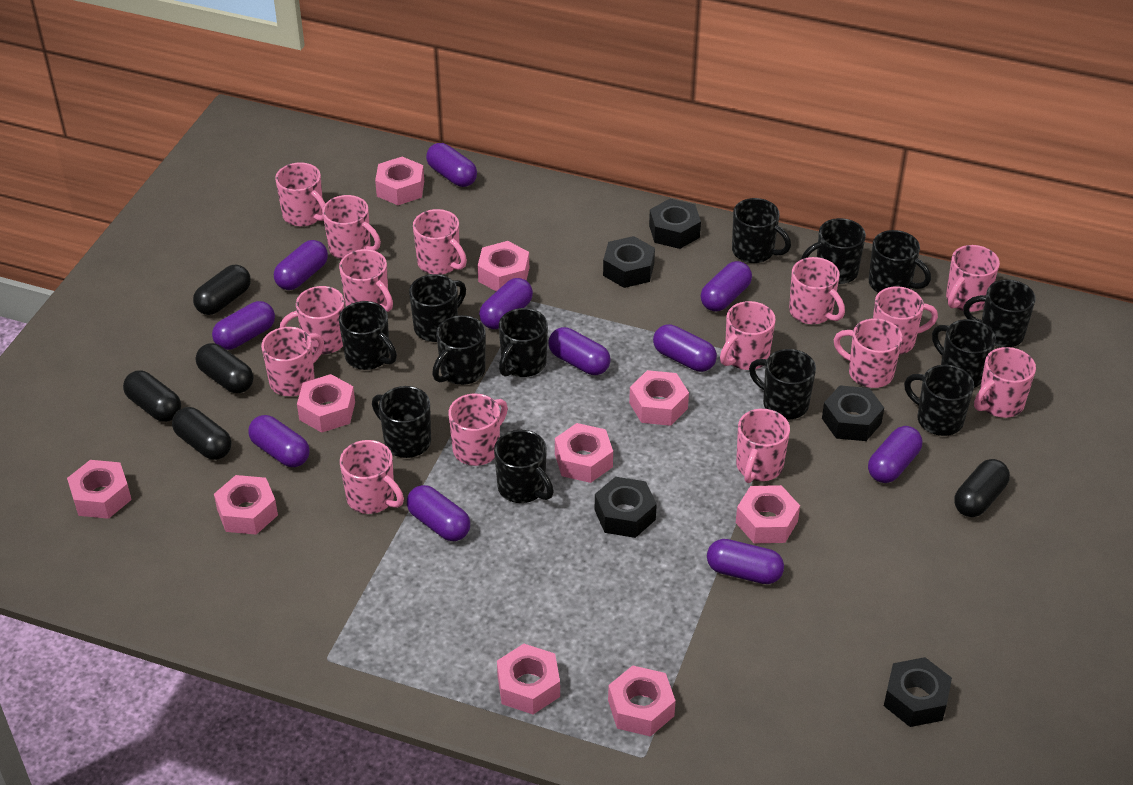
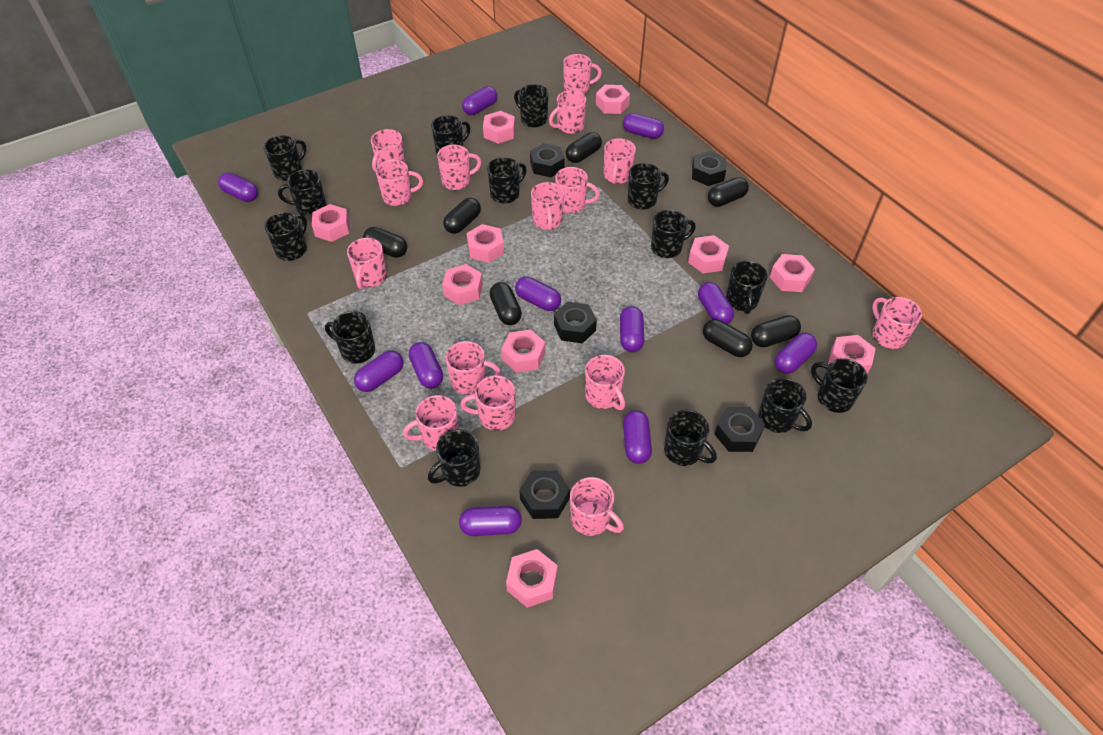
black capsule: [123,370,181,422] [172,407,231,460] [193,265,251,315] [196,343,253,393] [954,459,1010,517] = 5 -> [363,227,407,258] [443,198,481,234] [490,282,522,325] [566,132,602,163] [703,319,753,357] [708,177,749,207] [751,315,801,347] = 7
black mug: [339,301,397,370] [372,386,431,458] [409,274,466,342] [432,315,486,385] [494,430,554,503] [499,308,548,377] [732,198,791,263] [749,349,816,419] [801,218,866,284] [869,230,931,293] [904,365,974,436] [932,319,996,388] [963,280,1036,347] = 13 -> [264,135,306,181] [265,212,307,261] [278,169,326,216] [325,311,375,364] [428,430,480,487] [431,115,470,154] [487,157,527,204] [514,84,548,127] [628,163,669,210] [651,210,696,258] [664,410,717,466] [726,261,767,314] [758,378,812,433] [811,358,868,413] = 14

